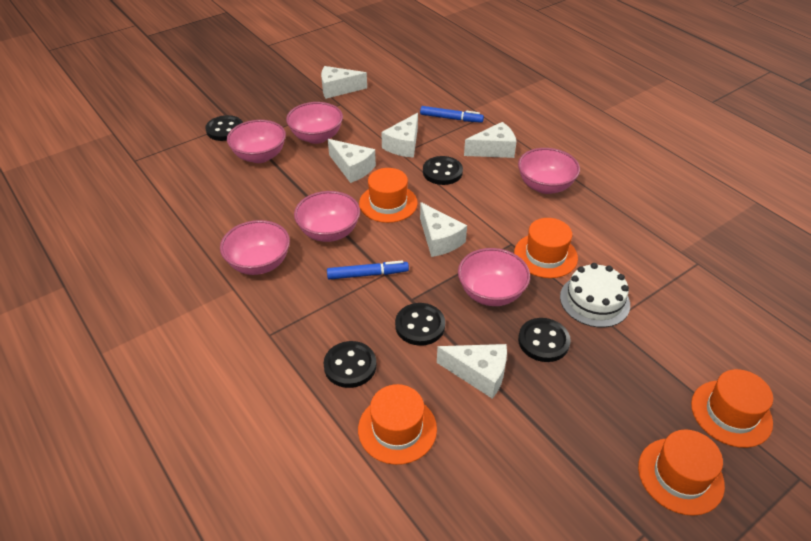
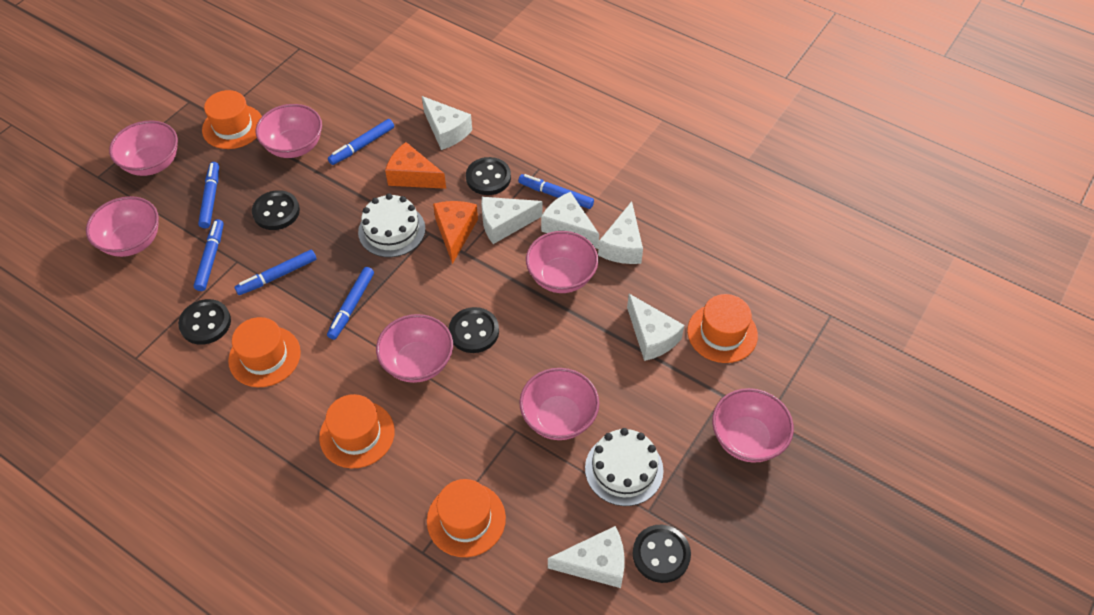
blue marker: [327,260,409,279] [420,106,484,123] = 2 -> [193,219,224,291] [198,162,219,228] [235,250,316,295] [327,267,374,340] [328,119,394,165] [518,174,594,209] = 6
orange cheese: none = 0 -> [385,142,446,189] [433,201,478,264] = 2
pink bowl: [220,220,290,275] [227,120,286,163] [286,102,343,144] [294,191,360,242] [458,248,530,306] [518,148,580,194] = 6 -> [86,196,159,257] [109,121,178,176] [256,104,322,158] [376,314,453,383] [519,368,600,440] [526,231,598,293] [712,388,794,463] = 7
white cake: [560,263,630,328] = 1 -> [358,193,426,257] [585,428,664,506] = 2

